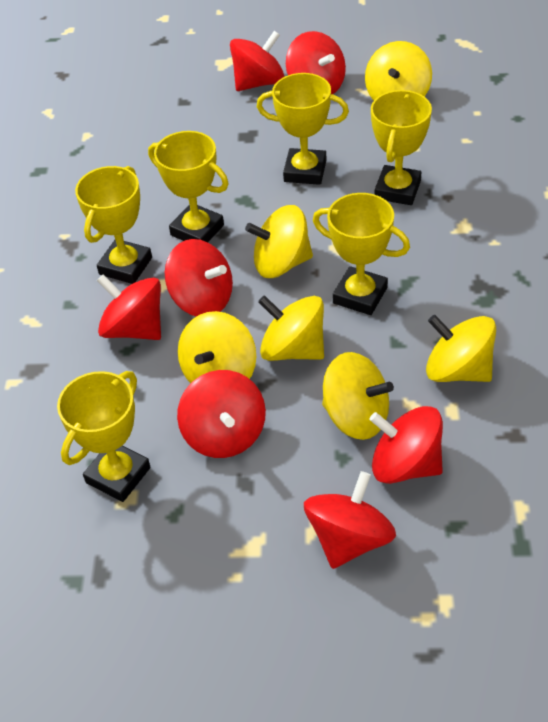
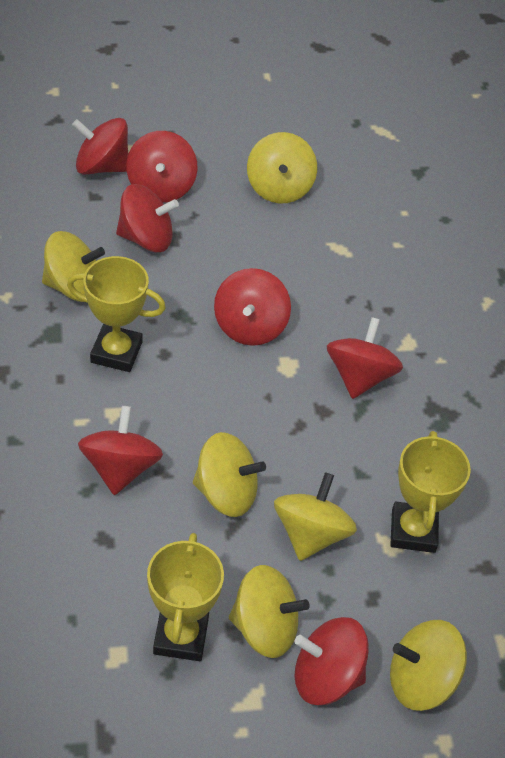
yellow trophy: [57,371,150,502] [75,166,152,284] [148,131,229,242] [257,73,349,185] [313,193,410,315] [371,90,432,205] = 6 -> [67,256,166,372] [147,533,224,661] [390,431,471,553] = 3

